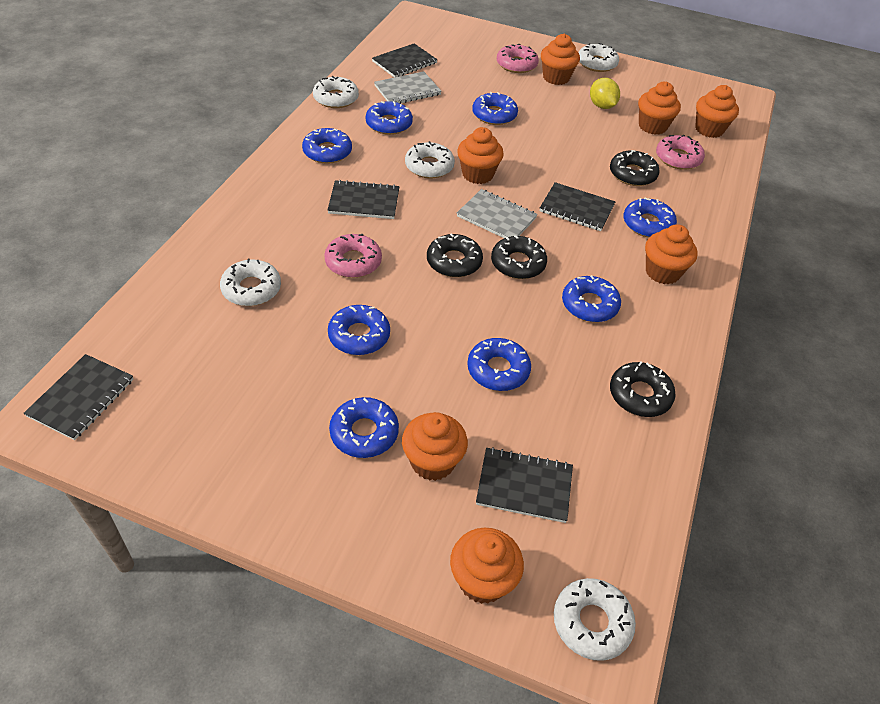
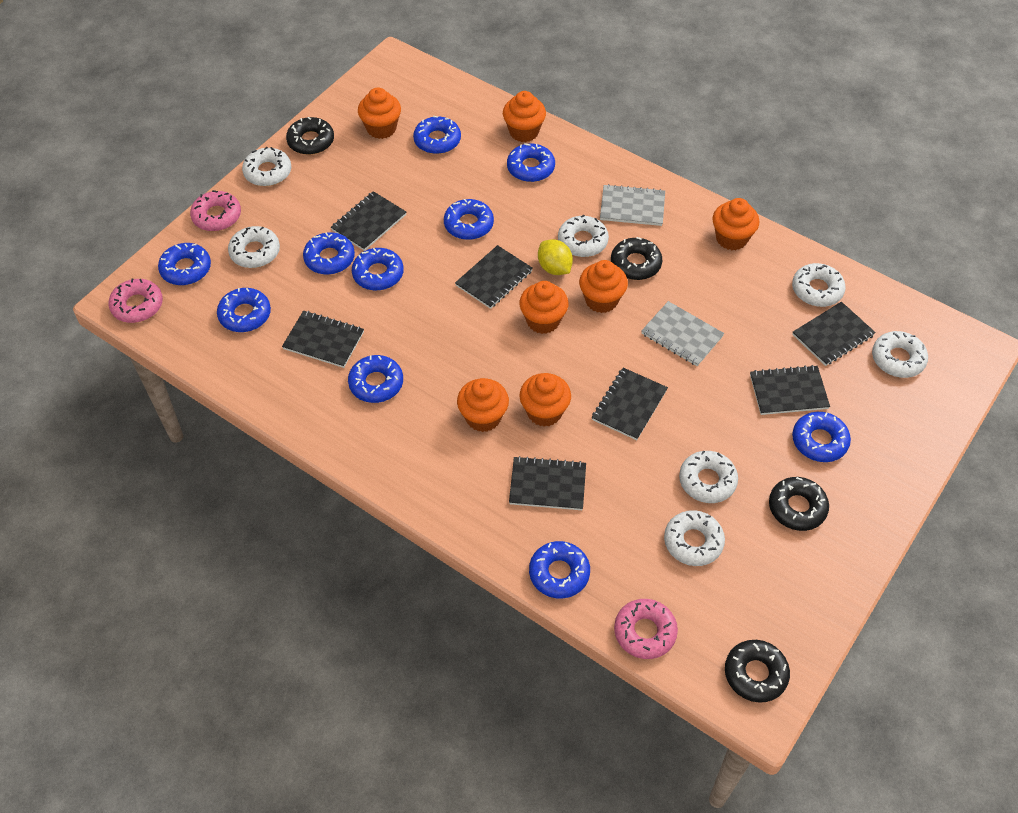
black notebook: [23,354,134,440] [327,180,400,219] [372,43,438,77] [476,447,573,523] [540,182,615,231] = 5 -> [282,311,364,368] [331,191,406,251] [455,245,533,309] [509,456,586,510] [592,368,668,440] [750,365,830,415] [792,302,876,366] = 7
blue donut: [302,128,352,164] [328,305,390,355] [329,397,399,458] [366,101,413,135] [467,338,531,391] [472,92,518,125] [562,275,621,322] [624,197,677,238] = 8 -> [158,243,211,285] [217,288,271,332] [303,232,355,275] [348,355,403,403] [352,248,404,291] [413,116,461,154] [444,199,494,240] [507,143,555,182] [529,541,590,599] [792,412,851,462] = 10
white donut: [220,259,281,306] [313,76,359,108] [405,141,455,178] [554,578,636,661] [578,43,619,72] = 5 -> [228,226,280,268] [242,147,291,186] [558,215,609,257] [664,510,725,566] [679,450,738,503] [792,263,846,307] [872,331,928,378] = 7

